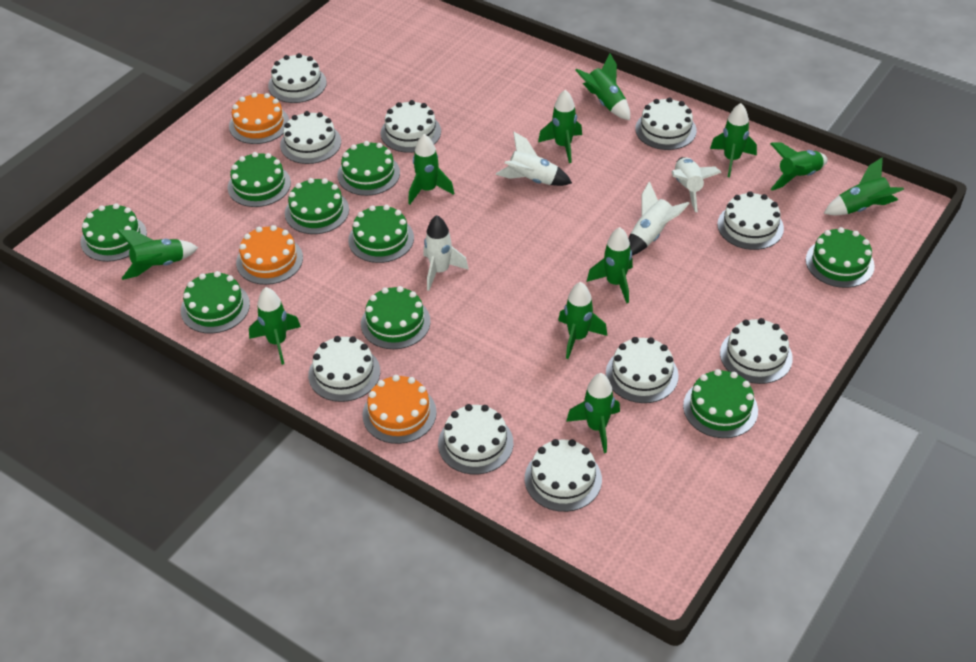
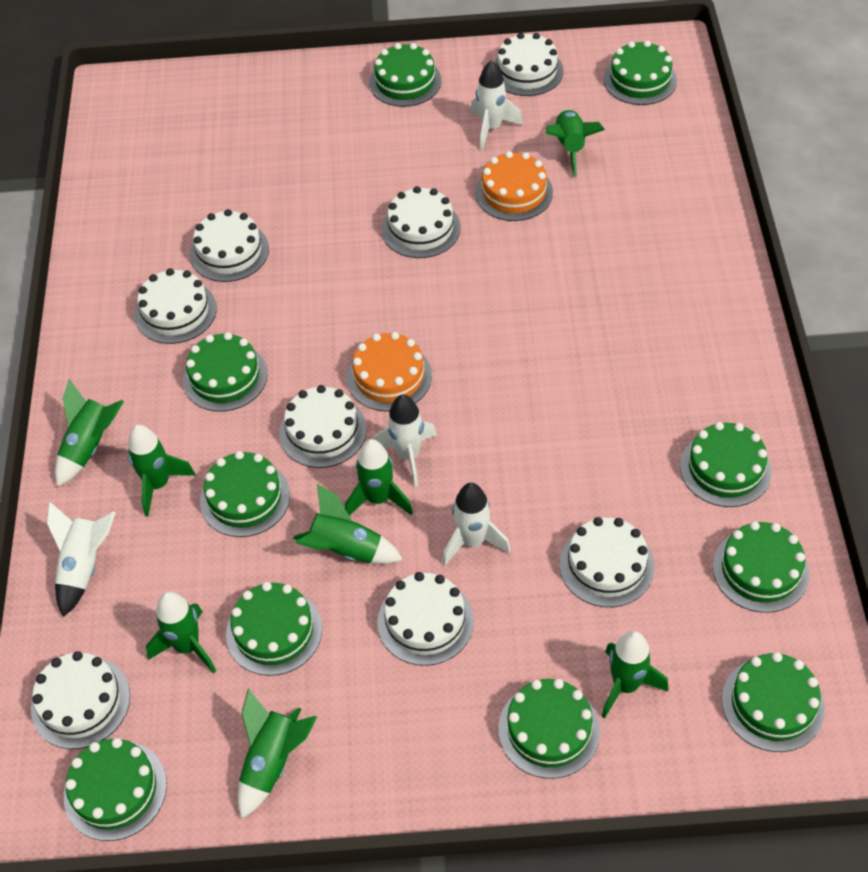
green cake: [81,203,147,262] [181,271,250,334] [228,152,291,207] [285,178,349,234] [338,141,400,196] [348,205,414,263] [361,286,431,349] [683,369,758,438] [806,227,875,288] = 9 -> [64,738,167,841] [183,332,268,411] [200,451,290,537] [226,582,322,676] [369,43,442,107] [498,679,600,779] [604,40,677,105] [680,422,772,507] [713,521,809,613] [722,652,825,752] = 10
green rocket: [118,230,198,280] [249,287,301,365] [408,134,454,204] [538,90,582,163] [558,282,607,359] [566,373,620,453] [575,53,630,120] [587,227,633,303] [710,103,757,177] [770,142,828,191] [824,157,904,215] = 11 -> [55,379,124,487] [128,425,196,517] [146,592,216,673] [238,689,317,819] [293,484,403,564] [345,439,413,516] [546,109,605,177] [601,631,668,719] = 8
orange cake: [229,92,289,144] [236,225,303,285] [362,375,437,444] = 3 -> [347,332,432,411] [475,151,553,221] = 2
white cake: [268,53,327,103] [280,111,341,164] [308,336,380,402] [381,100,441,153] [438,404,513,474] [525,439,602,512] [606,337,679,403] [635,97,697,150] [717,191,784,250] [720,318,793,384] = 10 -> [31,651,130,749] [135,268,217,344] [190,209,269,282] [279,385,367,468] [377,572,474,666] [382,186,461,258] [494,33,563,96] [560,517,654,607] = 8

